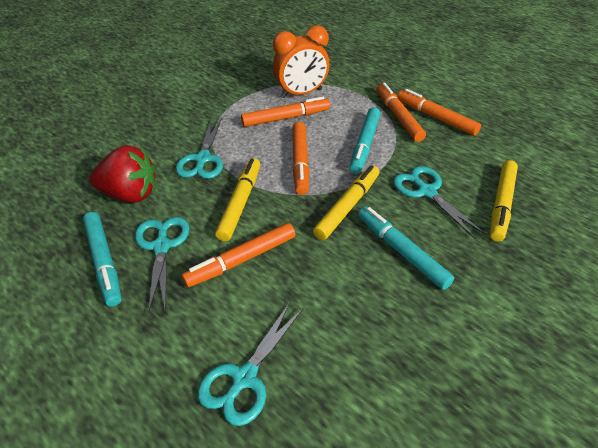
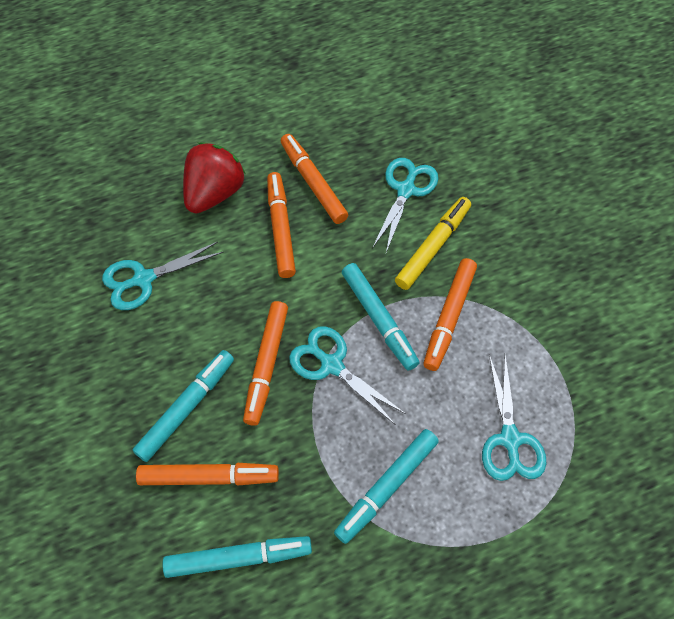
orange clock: [273,25,330,98] = 1 -> none = 0
turquoise marker: [83,212,122,306] [350,107,381,174] [358,206,454,290] = 3 -> [133,350,234,462] [162,536,312,578] [334,429,439,544] [342,263,419,371] = 4
yellow marker: [215,158,260,241] [313,165,379,240] [490,160,518,242] = 3 -> [395,197,471,290] = 1

